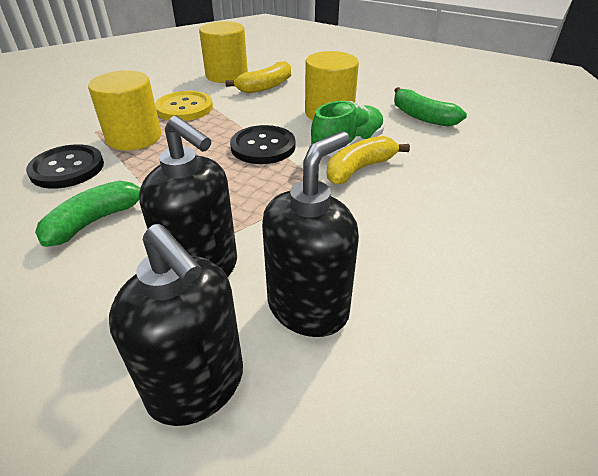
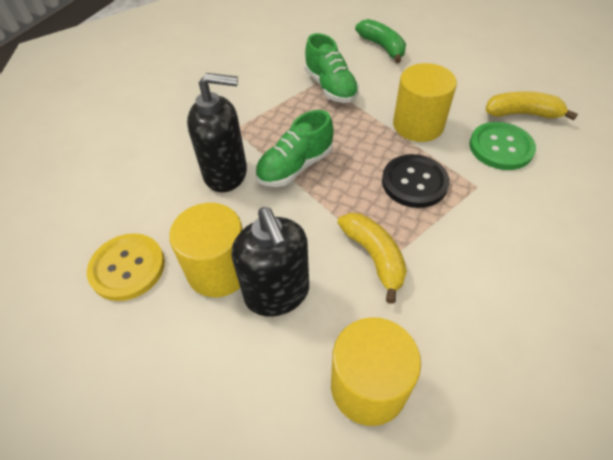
black button: [26,144,104,189] [230,125,296,164] = 2 -> [382,154,450,208] = 1
black soap dispenser: [109,224,243,426] [139,116,237,278] [262,131,359,337] = 3 -> [187,73,247,192] [232,207,309,317] = 2
green banana: [35,180,140,247] [394,87,467,127] = 2 -> [355,19,406,63] = 1
green button: none = 0 -> [469,122,536,170] = 1
green shoe: [311,101,384,156] = 1 -> [255,110,334,187] [305,33,359,103] = 2

